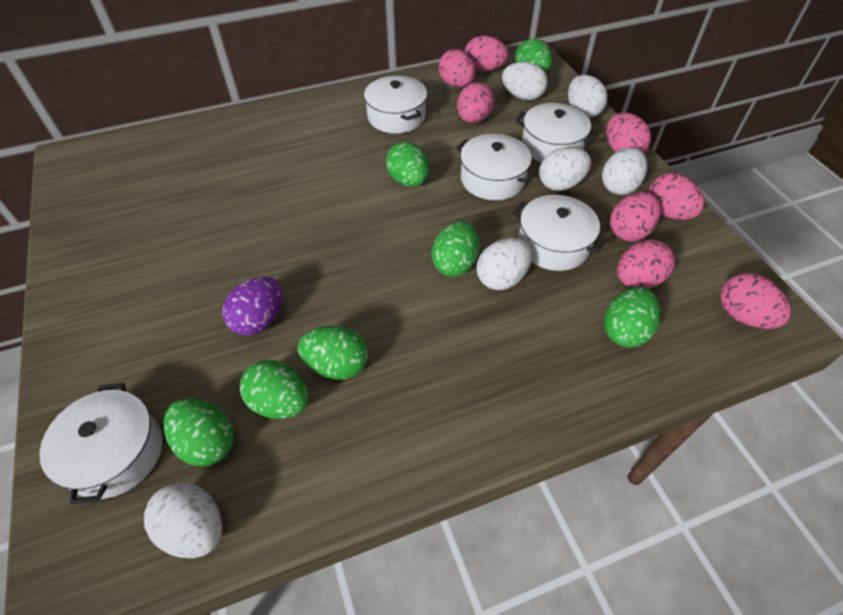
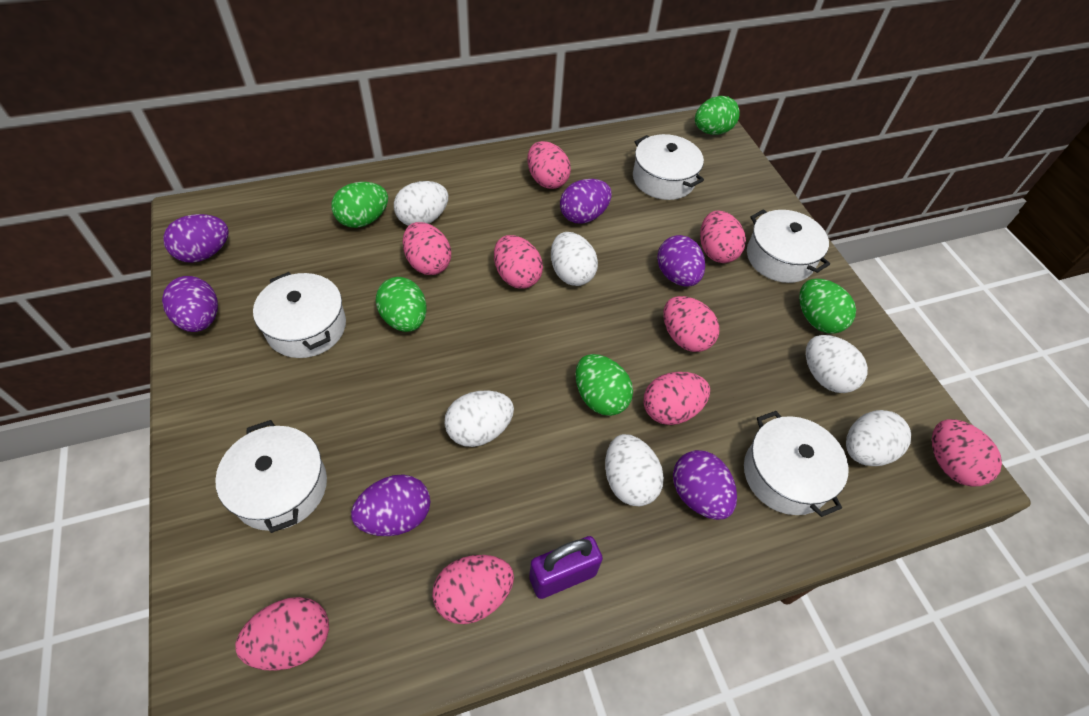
green egg: [163,398,234,467] [240,360,309,419] [297,326,368,380] [386,142,429,187] [431,221,479,277] [515,39,553,73] [604,287,660,348] = 7 -> [331,182,388,228] [376,277,427,332] [575,354,633,416] [695,96,740,135] [799,279,856,334] = 5
pink egg: [439,49,476,88] [457,82,495,123] [465,36,508,72] [606,112,651,153] [610,191,661,242] [617,240,675,288] [648,173,704,220] [720,273,791,329] = 8 -> [235,597,329,671] [403,222,451,275] [432,555,514,624] [494,235,543,289] [527,141,571,189] [644,372,710,425] [663,296,720,352] [700,211,746,263] [932,419,1002,486] = 9
purple egg: [222,277,283,336] = 1 -> [162,276,218,332] [163,214,229,263] [351,474,431,536] [560,179,612,224] [657,235,705,287] [673,450,737,520] = 6
purple padlock: none = 0 -> [529,536,603,599] = 1

